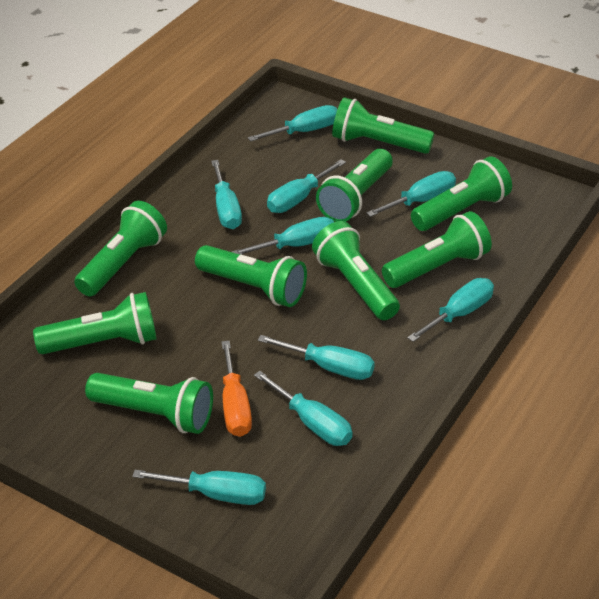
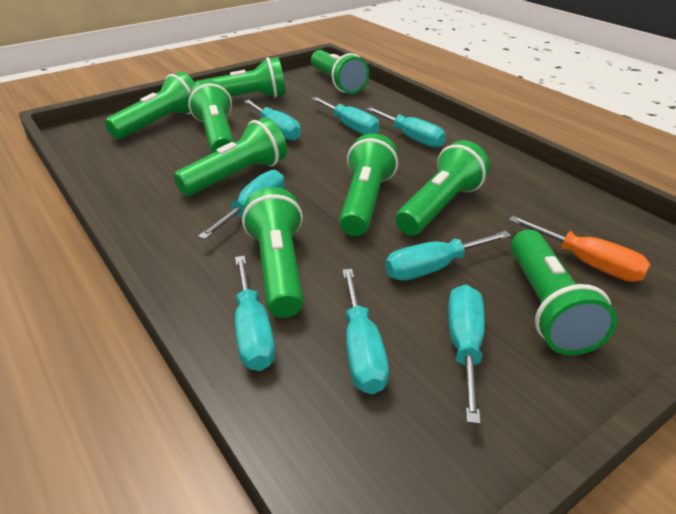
turquoise screwdriver: [132,470,266,505] [211,160,242,229] [232,217,334,255] [248,105,337,141] [254,371,352,446] [258,335,375,380] [267,159,346,213] [366,171,456,217] [407,278,494,342] = 9 -> [198,170,284,240] [235,256,275,371] [244,99,301,141] [312,97,380,135] [342,269,389,394] [366,107,446,148] [385,231,511,281] [448,285,485,424] = 8

